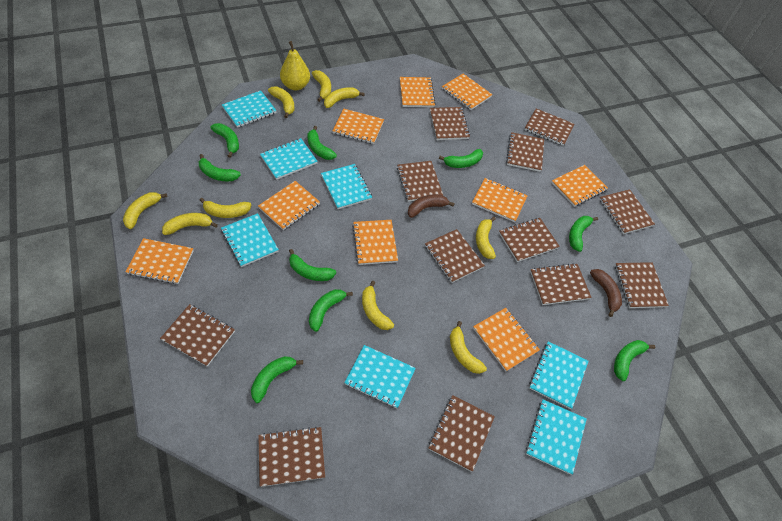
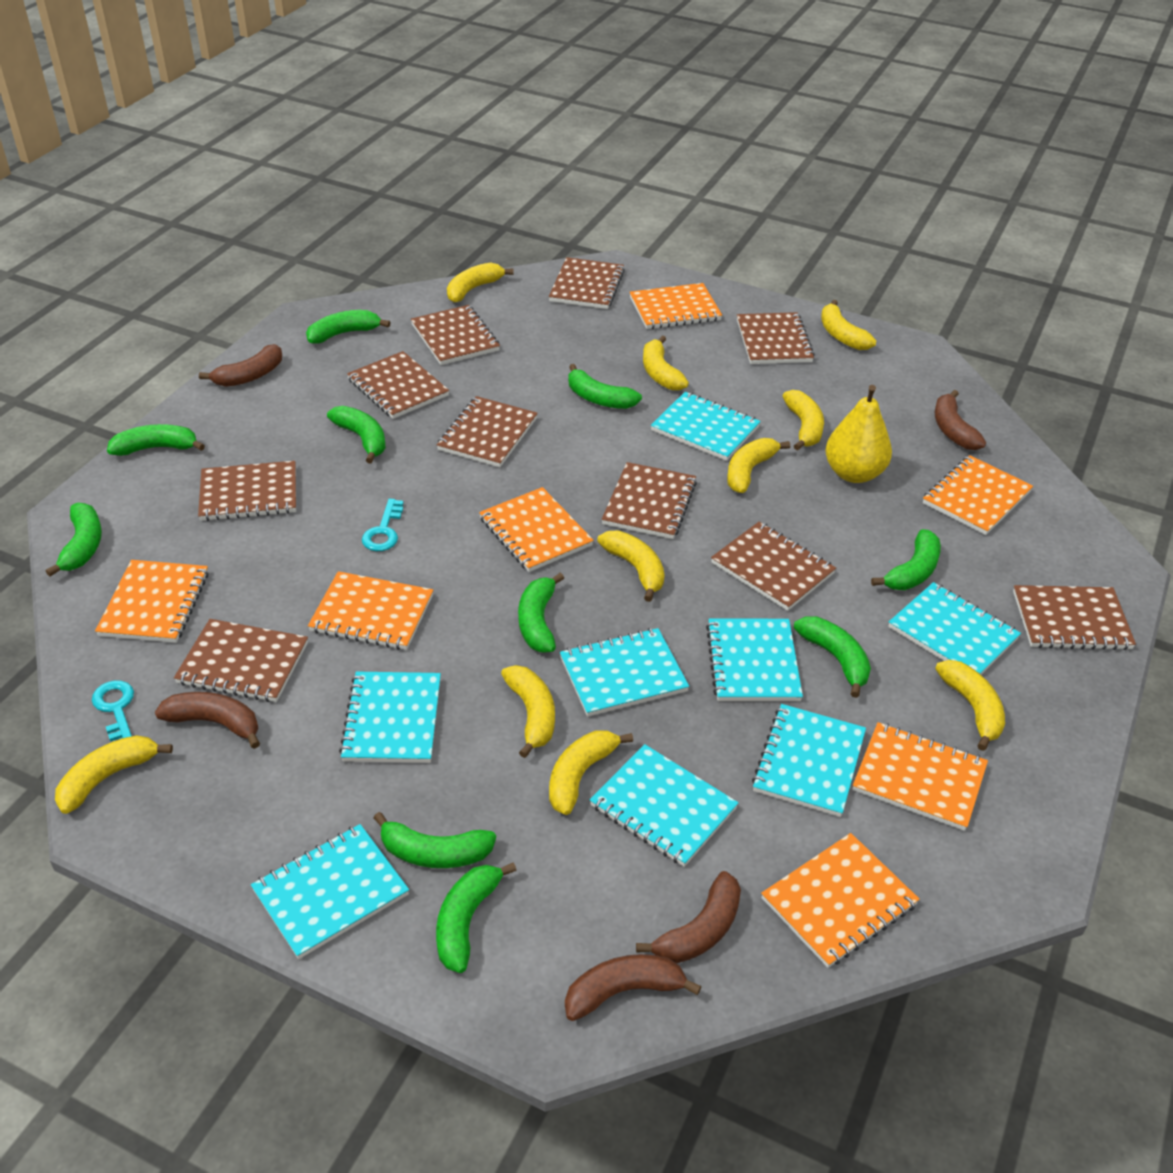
brown banana: [408,195,455,218] [590,269,622,317] = 2 -> [155,692,260,749] [199,344,282,387] [565,954,702,1021] [636,871,741,963] [935,390,986,450] = 5
brown notebook: [160,304,235,367] [258,426,325,487] [397,161,443,202] [425,229,485,283] [428,395,495,472] [430,107,470,140] [499,218,560,262] [506,132,544,172] [524,108,574,146] [530,263,592,305] [599,189,655,234] [615,262,669,308] = 12 -> [174,619,308,702] [198,461,296,521] [347,351,449,419] [411,305,500,365] [437,396,538,467] [549,257,625,309] [602,462,697,539] [711,522,836,611] [737,312,815,364] [1013,585,1136,650] = 10
green banana: [199,154,241,181] [210,123,239,158] [251,356,303,403] [289,249,336,281] [307,126,337,160] [309,289,353,332] [439,149,483,168] [569,216,598,252] [614,340,655,381] = 9 -> [46,503,102,577] [107,424,205,456] [306,310,391,343] [327,406,386,463] [374,812,496,868] [436,862,517,973] [518,573,564,653] [568,364,642,409] [794,616,871,698] [871,529,941,590] = 10
orange notebook: [126,238,194,284] [258,181,320,230] [333,109,384,144] [352,220,398,265] [400,77,436,107] [442,74,493,110] [472,178,528,222] [473,308,540,371] [551,165,608,207] = 9 -> [95,560,209,643] [308,571,433,650] [479,487,594,572] [630,283,722,329] [761,833,920,968] [852,722,988,831] [923,455,1033,535] = 7
turquoise key: none = 0 -> [92,680,134,741] [362,499,404,551] = 2
turquoise notebook: [221,213,279,267] [222,90,277,128] [260,138,318,180] [321,164,372,209] [345,345,416,408] [526,400,587,475] [529,341,589,409] = 7 -> [251,824,409,959] [339,672,441,763] [560,628,689,717] [590,744,738,867] [651,392,761,461] [706,618,803,701] [752,704,866,817] [888,582,1021,674] = 8
yellow banana: [123,192,167,229] [162,213,218,235] [200,198,251,218] [268,86,294,118] [312,70,331,102] [324,87,365,108] [362,281,394,330] [450,321,487,374] [476,217,496,259] = 9 -> [55,735,173,814] [447,263,514,303] [501,665,555,758] [549,730,633,815] [597,530,665,602] [643,336,689,391] [727,438,790,493] [783,390,824,451] [821,300,876,350] [935,660,1005,751] = 10

